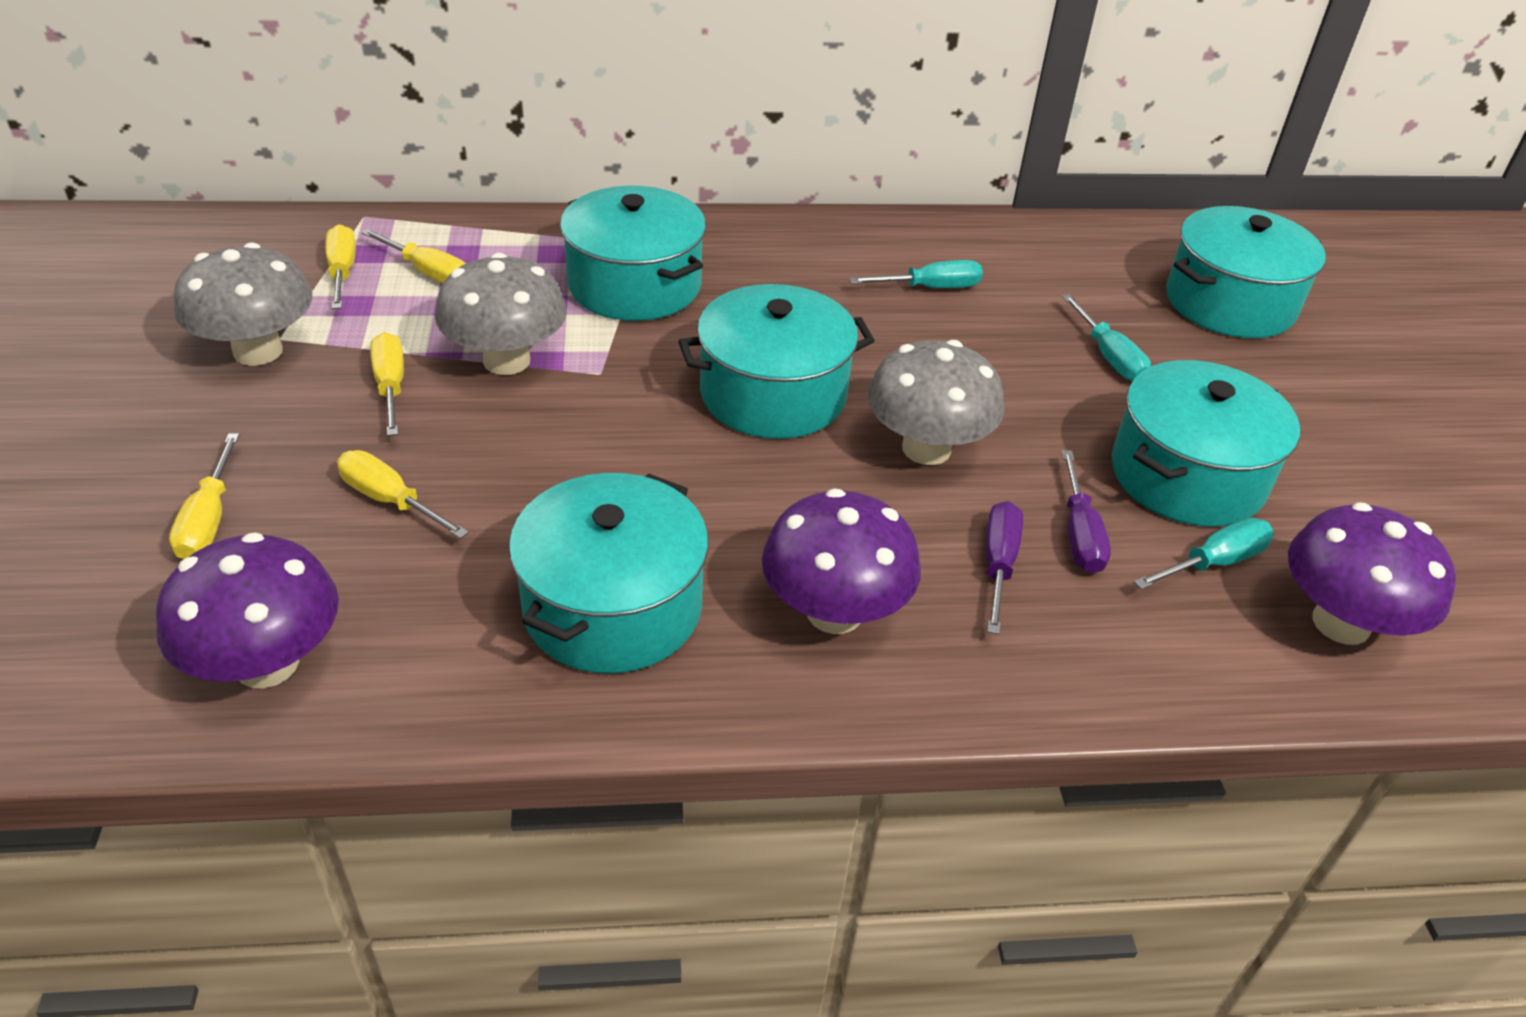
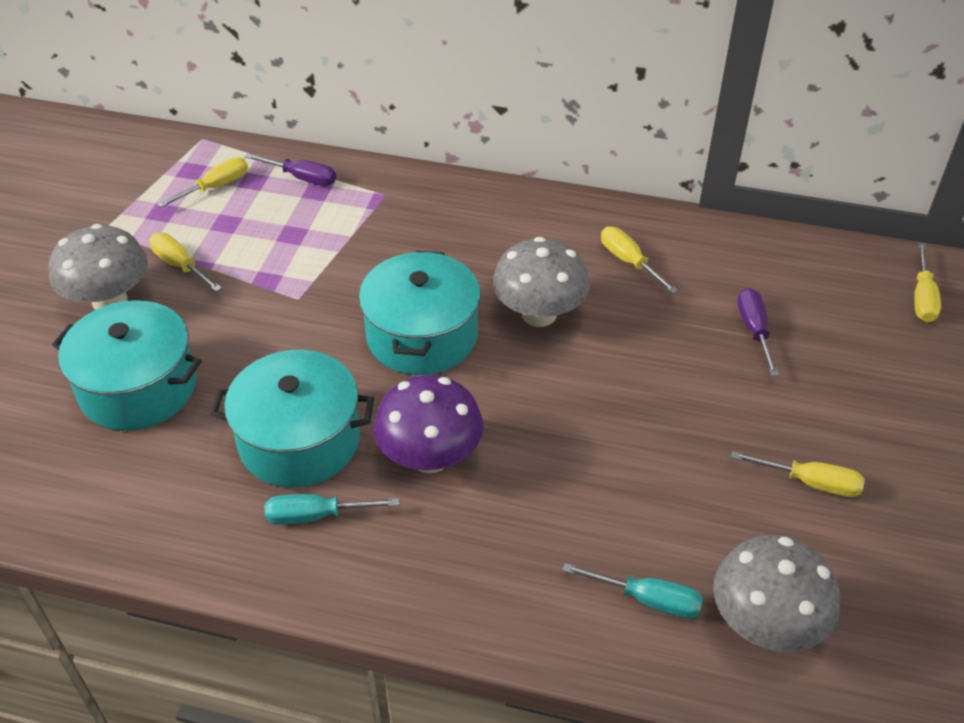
purple mushroom: [156,532,339,688] [762,488,921,634] [1288,502,1456,645] = 3 -> [374,375,484,473] = 1
turquoise pot: [509,473,709,673] [560,186,706,321] [678,284,875,439] [1112,360,1300,527] [1166,206,1326,338] = 5 -> [52,300,202,431] [211,350,374,488] [359,250,480,375] = 3
turquoise screwdriver: [849,260,983,288] [1062,294,1151,381] [1134,518,1274,589] = 3 -> [265,494,399,525] [562,563,703,619] = 2

